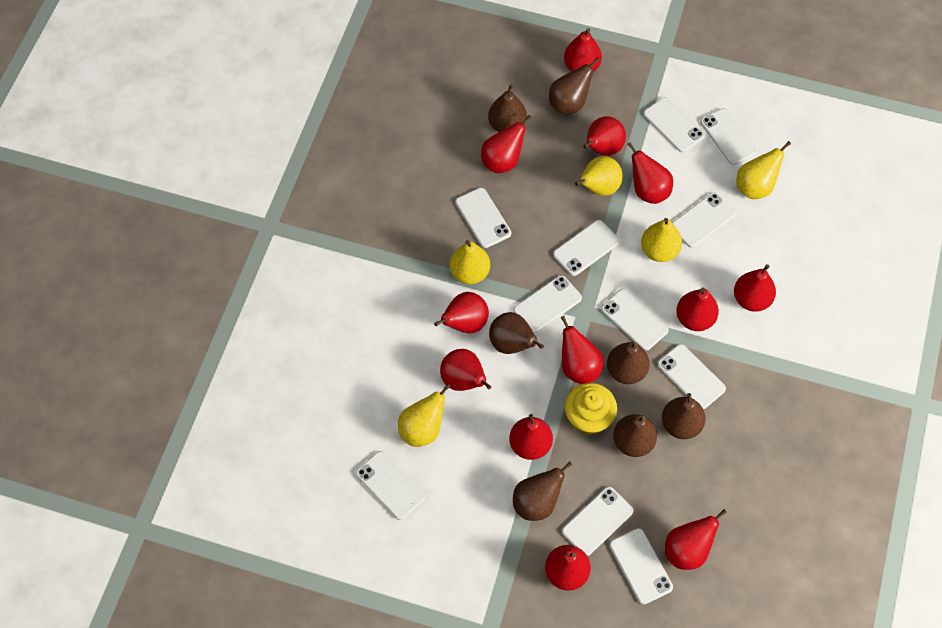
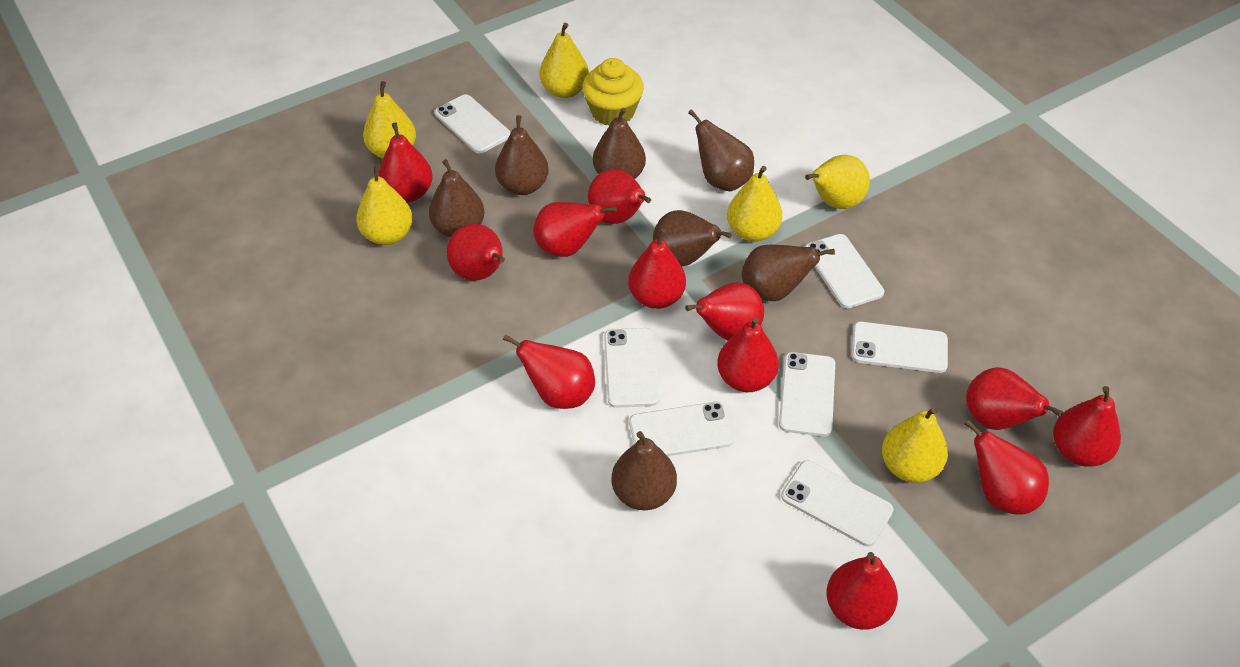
white phone: [356,451,425,520] [455,188,511,248] [513,275,582,333] [553,220,620,276] [562,487,633,556] [601,289,669,351] [609,528,673,605] [643,97,705,153] [657,344,726,409] [672,193,736,248] [700,108,758,165] = 11 -> [435,94,511,154] [604,328,660,408] [629,402,734,456] [779,352,835,437] [781,460,894,546] [805,234,884,308] [852,322,948,373] = 7
yellow pear: [398,384,451,447] [449,240,490,284] [575,156,623,196] [641,218,682,262] [737,141,791,199] = 5 -> [356,165,413,245] [363,81,416,158] [540,23,589,98] [727,166,782,242] [805,155,870,209] [882,407,948,483] = 6

